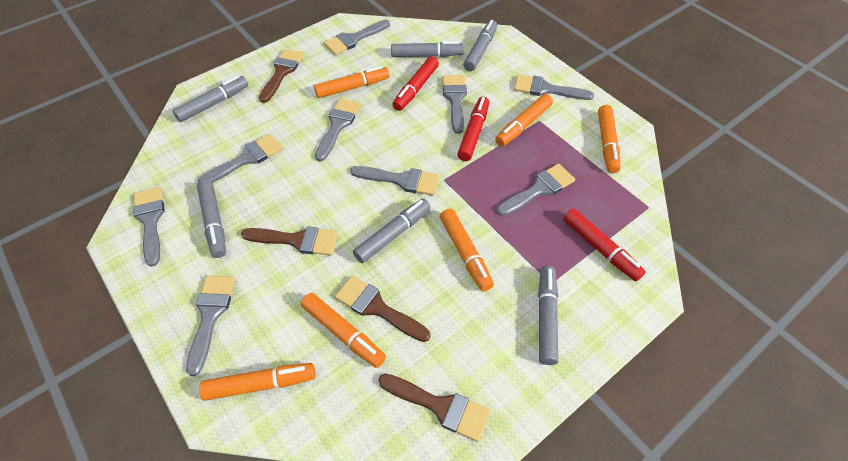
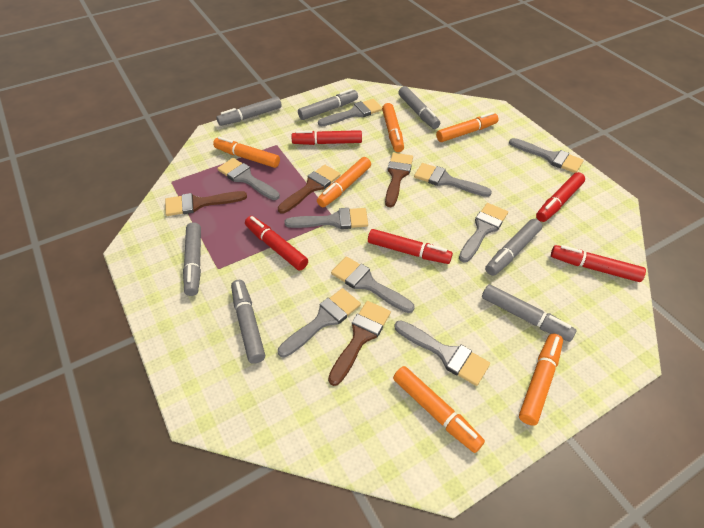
grey marker: [173,75,248,122] [197,180,226,258] [353,199,431,263] [391,41,464,57] [463,20,497,71] [538,266,558,365] = 6 -> [183,222,201,296] [216,97,282,126] [231,280,265,364] [298,89,358,120] [398,86,440,129] [482,284,577,342] [485,219,542,276] = 7
red marker: [392,56,439,111] [457,97,489,161] [563,208,645,281] = 3 -> [245,216,308,271] [292,130,362,145] [368,229,453,264] [536,172,585,222] [551,245,646,282] = 5

